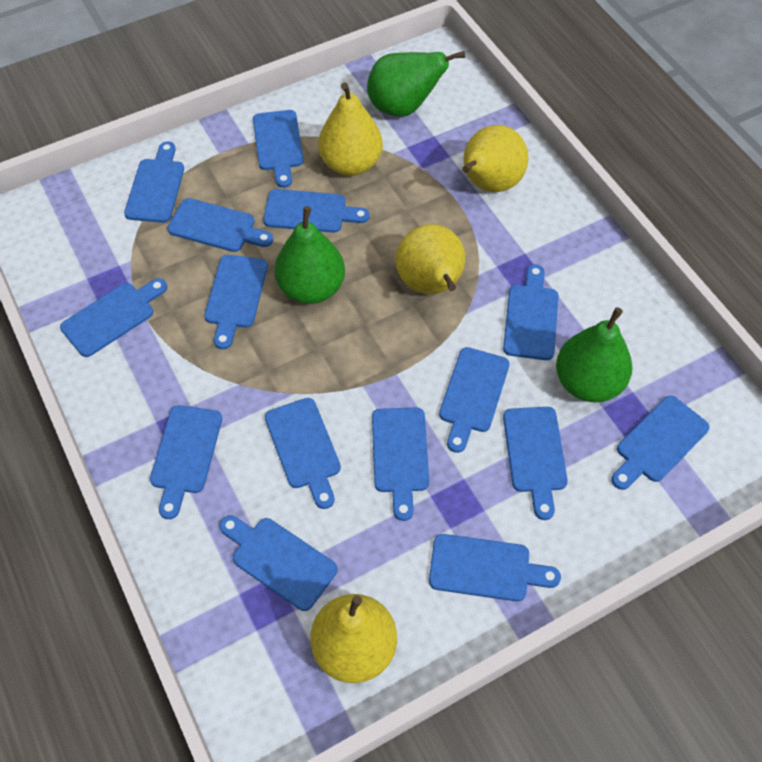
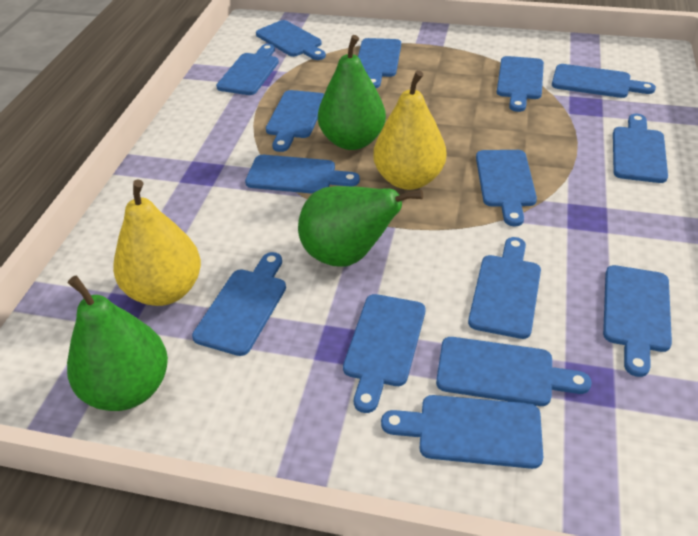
yellow pear: [310,594,397,683] [318,82,383,176] [396,224,465,294] [462,125,528,192] = 4 -> [113,179,201,306] [373,70,447,190] = 2

